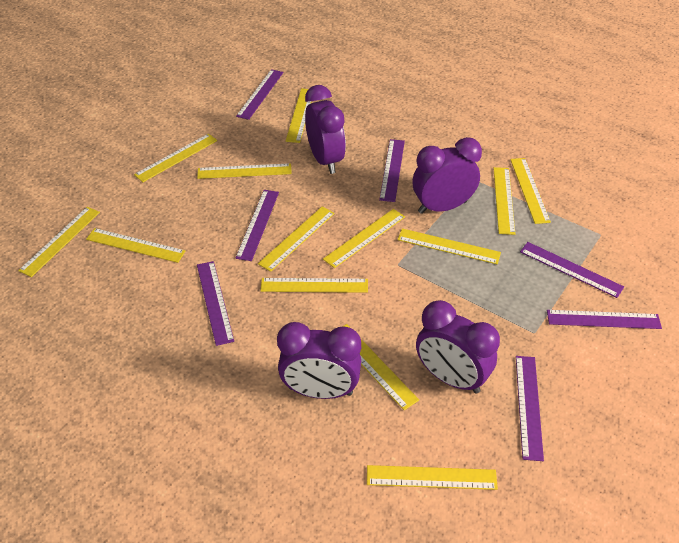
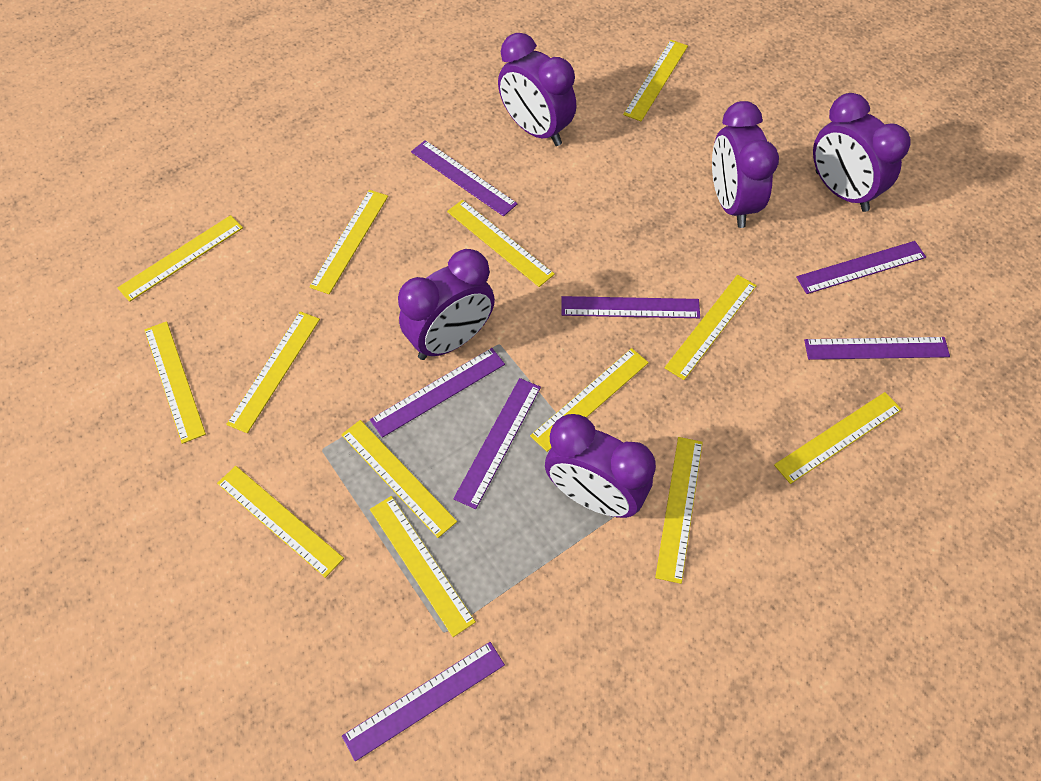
purple clock: [277,322,361,399] [305,85,346,174] [413,137,482,214] [416,300,500,394] = 4 -> [398,249,495,360] [498,33,576,146] [545,414,656,518] [712,101,779,228] [813,93,911,212] = 5

